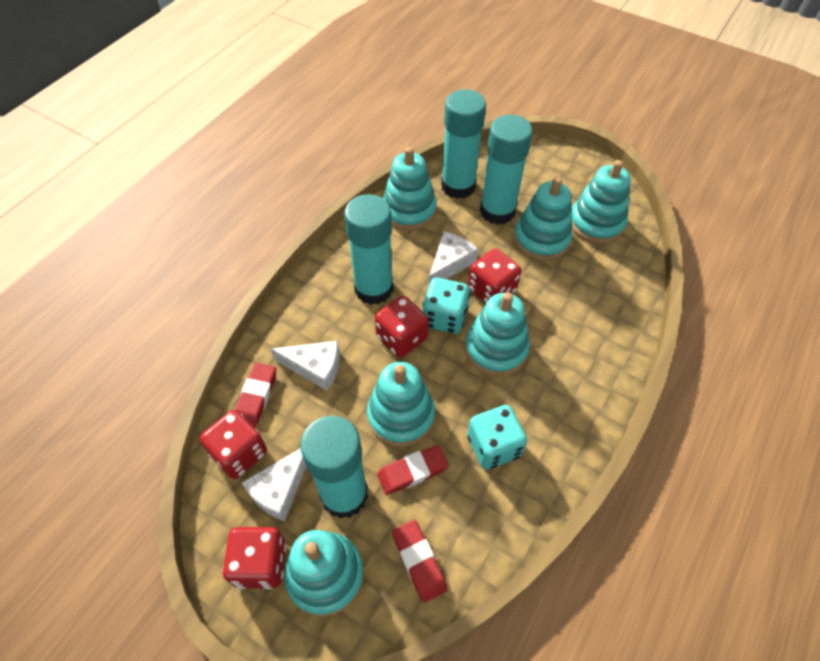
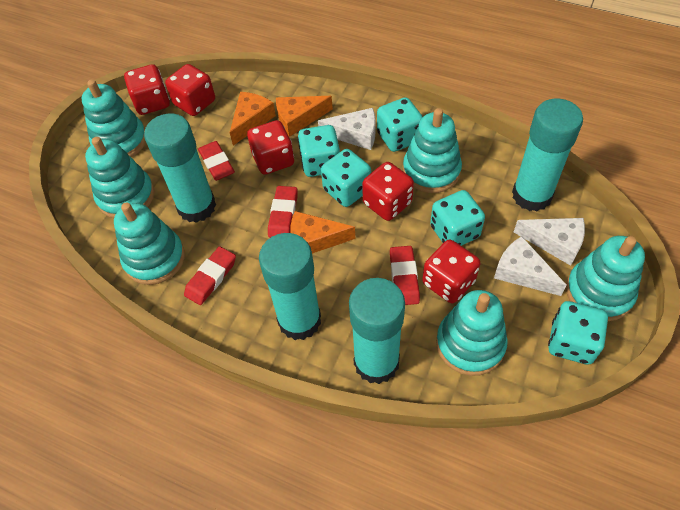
orange cheese: none = 0 -> [230,92,276,145] [276,96,333,137] [290,211,355,254] = 3
red dice: [200,410,267,479] [223,527,286,589] [375,296,429,358] [468,249,521,303] = 4 -> [124,64,170,115] [165,64,215,116] [247,120,294,175] [362,162,414,221] [422,240,480,304] = 5
red eraser: [235,363,276,427] [377,445,449,495] [392,520,447,603] = 3 -> [184,246,236,305] [198,141,235,181] [268,186,298,238] [390,246,420,305] = 4
turquoise dice: [422,278,470,334] [467,405,527,470] = 2 -> [298,125,340,177] [321,149,371,207] [377,97,423,152] [430,190,485,246] [548,301,608,364] = 5

